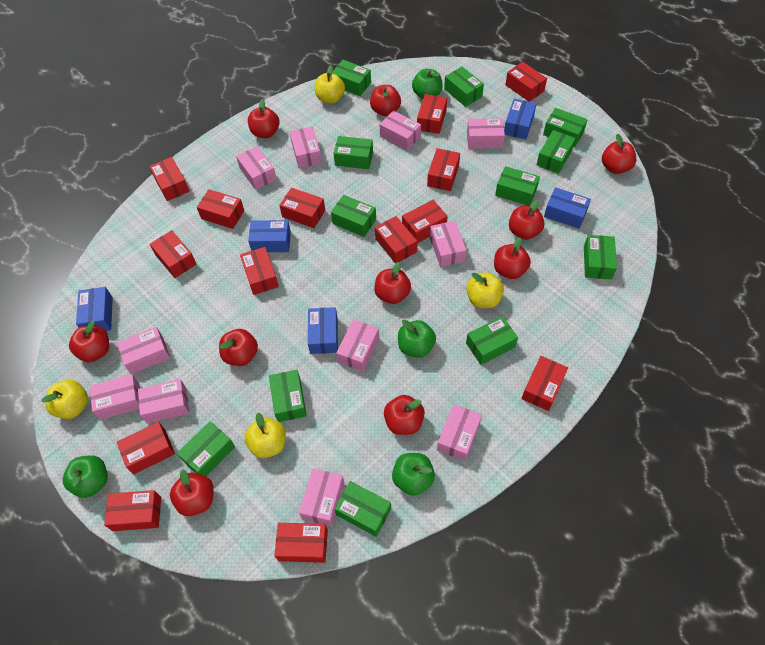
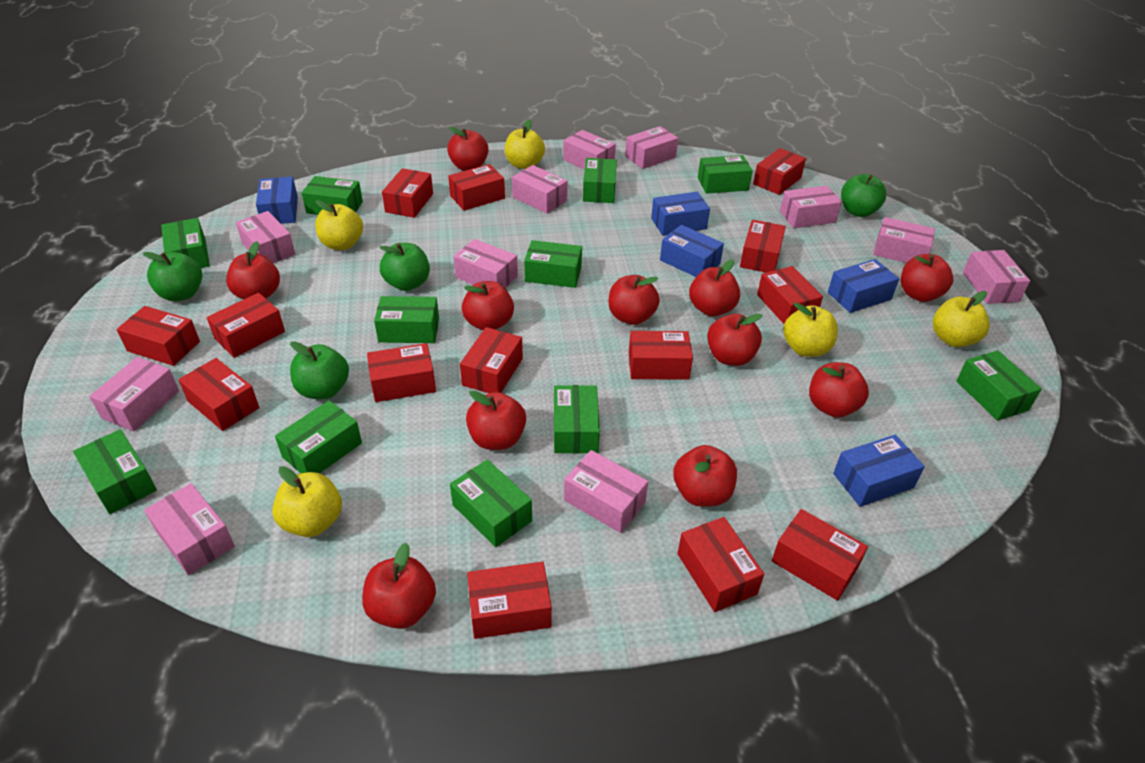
green box: [177,421,235,476] [269,370,307,422] [331,195,376,237] [333,60,371,96] [333,136,373,169] [334,481,391,537] [444,67,484,107] [466,316,518,365] [495,166,540,206] [537,130,576,174] [543,108,588,147] [584,235,617,279] = 12 -> [73,429,157,514] [161,218,210,268] [275,400,362,473] [302,176,363,215] [374,296,439,343] [450,459,532,547] [524,240,582,288] [554,385,600,454] [583,158,617,203] [698,155,753,194] [956,350,1042,421] = 11
red apple: [69,321,109,362] [170,469,214,516] [219,329,258,366] [248,99,279,138] [370,85,401,116] [374,262,411,304] [384,395,425,435] [494,237,531,279] [509,200,545,240] [602,134,636,174] = 10 -> [226,241,280,300] [362,543,436,629] [447,127,489,171] [462,281,514,330] [466,391,526,450] [609,275,660,325] [673,445,737,507] [689,260,740,316] [707,314,762,366] [809,362,869,418] [901,254,953,302] = 11
yellow apple: [41,380,88,419] [244,413,286,458] [315,65,345,104] [467,272,504,308] = 4 -> [272,466,342,537] [315,200,363,250] [505,119,545,169] [783,303,838,357] [933,291,990,347] = 5

